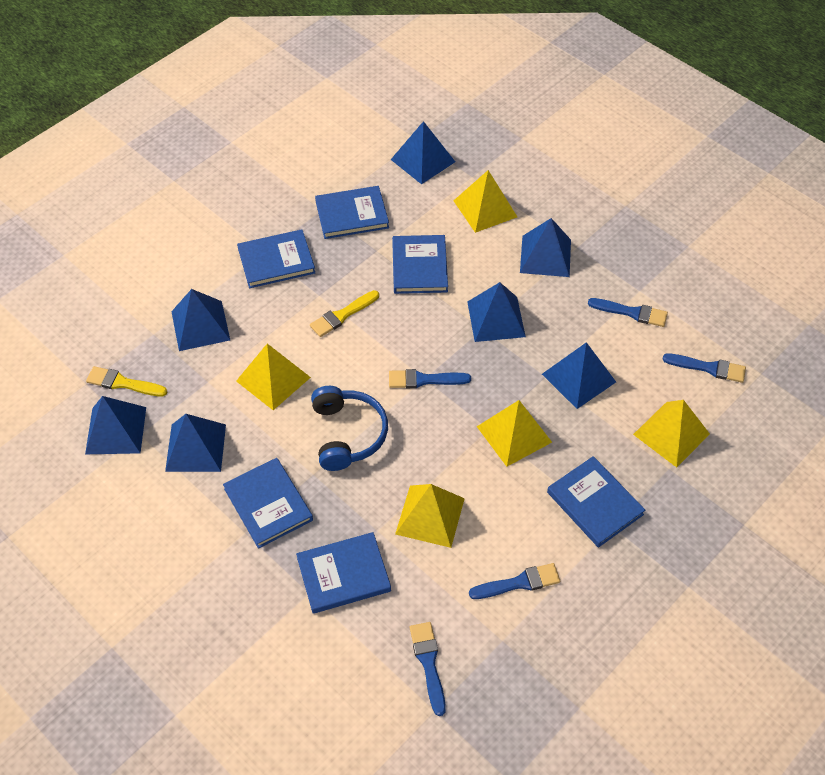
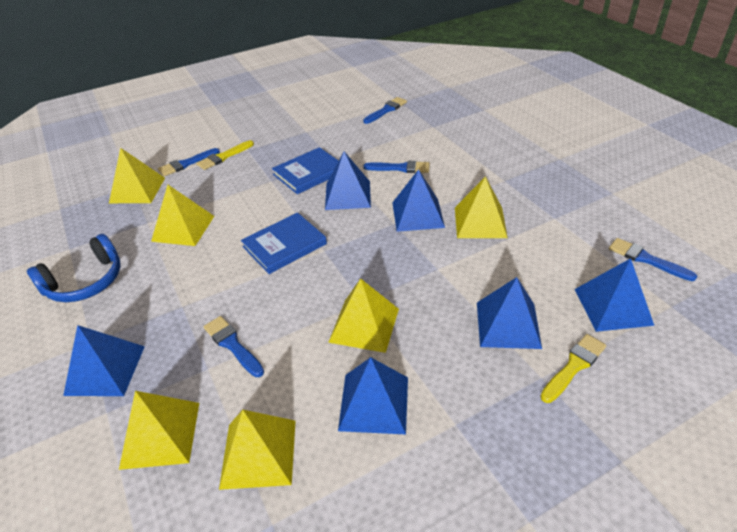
blue book: [223,458,313,549] [237,230,315,288] [296,532,391,614] [315,186,389,239] [392,235,448,294] [547,456,645,548] = 6 -> [241,213,327,274] [272,147,339,194] = 2
blue pyramid: [85,396,146,454] [165,414,226,472] [171,289,230,351] [391,121,455,184] [467,282,526,342] [520,218,571,277] [542,342,616,409] = 7 -> [63,325,145,396] [325,152,371,210] [338,357,408,434] [392,169,445,232] [477,277,542,349] [574,258,654,332] = 6
yellow pyramid: [236,344,311,410] [395,484,465,548] [454,170,517,233] [477,400,552,467] [633,400,710,468] = 5 -> [109,148,165,203] [119,391,199,470] [151,185,214,246] [219,410,296,490] [328,278,399,353] [455,176,508,238] = 6

